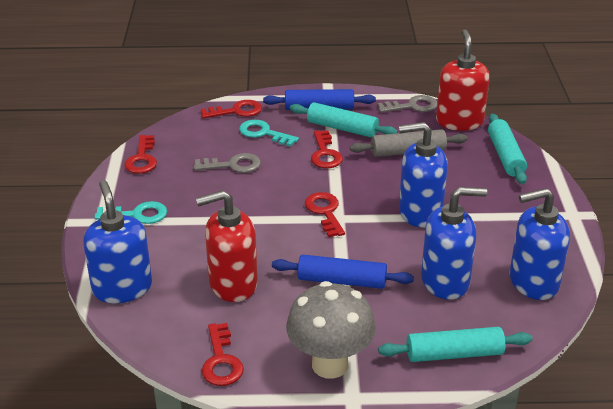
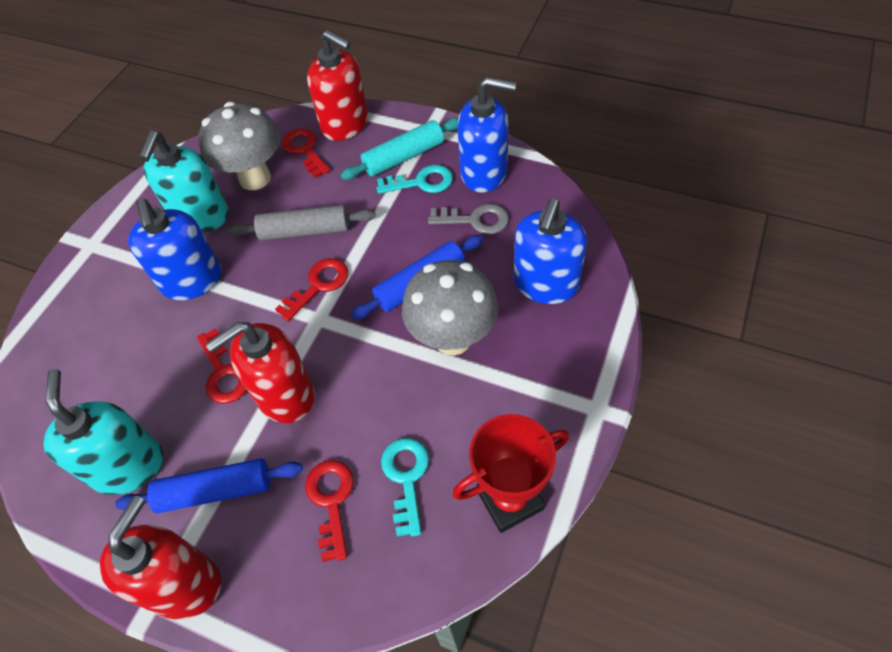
blue soap dispenser: [83,180,152,303] [399,122,448,228] [421,187,487,300] [509,188,570,300] = 4 -> [128,198,221,300] [457,77,516,193] [513,199,587,304] = 3
grey key: [194,153,261,173] [377,95,437,113] = 2 -> [428,204,509,234] = 1
grey mushroom: [286,281,376,379] = 1 -> [199,102,280,190] [402,260,499,356] = 2
red key: [124,135,157,174] [201,100,262,119] [202,323,244,386] [305,192,345,237] [311,130,343,168] = 5 -> [197,328,247,404] [275,258,348,322] [282,128,330,178] [305,460,354,562] = 4
red soap dispenser: [196,190,258,302] [436,29,490,131] = 2 -> [99,495,221,619] [205,322,315,423] [307,30,368,141] = 3
red trophy: none = 0 -> [452,414,569,533] = 1
turquoise rolling pin: [289,102,398,138] [378,327,532,362] [488,114,527,184] = 3 -> [341,118,458,180] = 1
turquoise soap dispenser: none = 0 -> [43,369,163,495] [139,131,229,233] = 2

